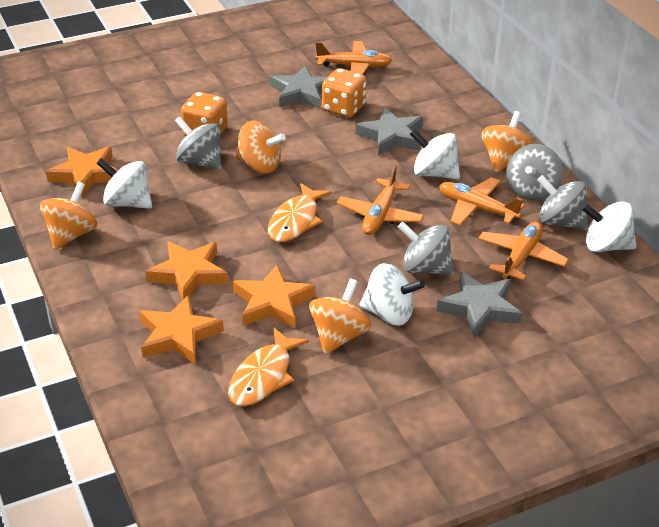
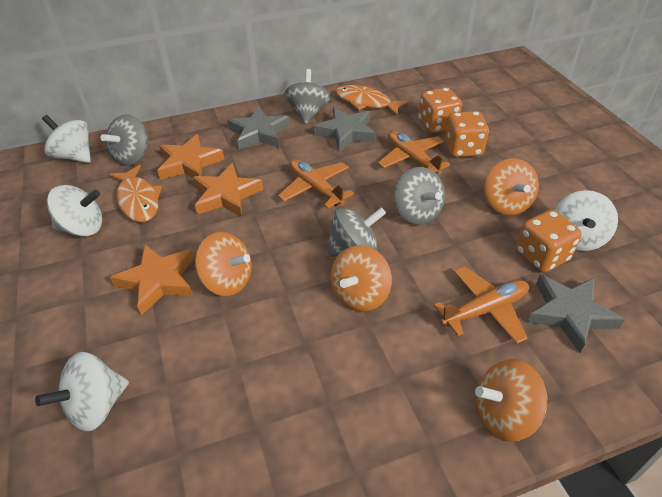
orange dice: [181,92,228,136] [322,68,366,118] = 2 -> [418,87,462,133] [445,111,489,157] [516,210,581,272] = 3
orange plane: [315,41,392,75] [337,165,424,235] [439,177,525,226] [478,221,569,280] = 4 -> [278,159,354,209] [378,131,450,175] [434,266,529,344] = 3
orange star: [46,146,118,197] [139,295,224,364] [145,241,228,300] [233,264,315,328] = 4 -> [110,245,194,316] [157,134,224,180] [193,163,263,217] = 3

